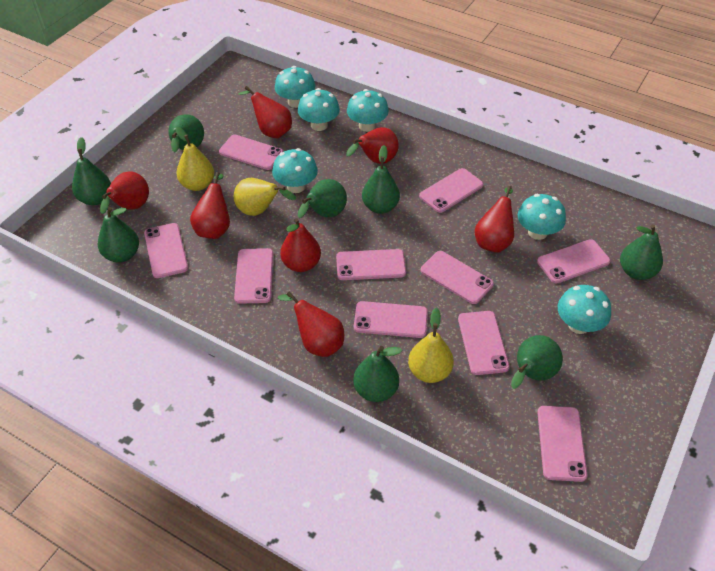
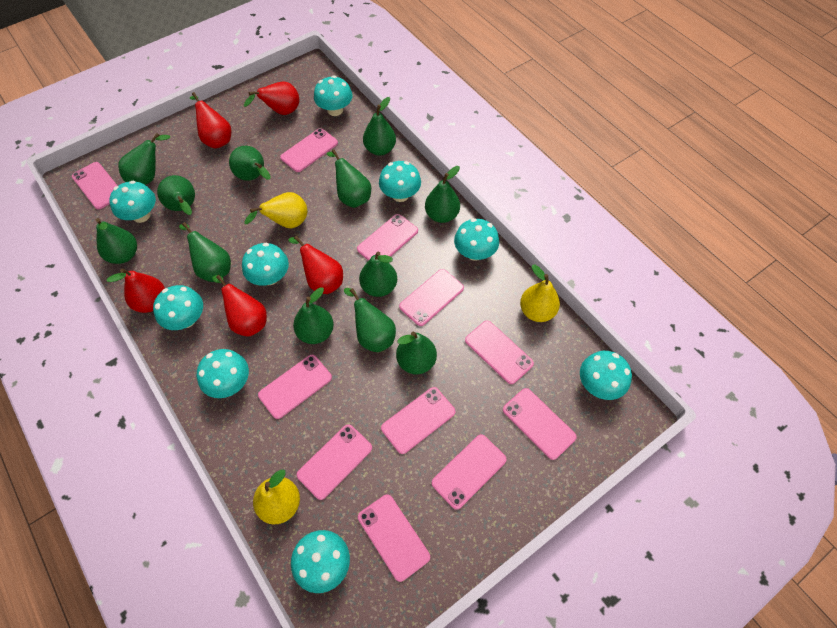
green pear: [72,137,111,205] [98,207,139,263] [168,114,204,152] [298,179,347,218] [353,346,402,402] [362,145,400,214] [511,335,563,389] [620,224,663,280] = 8 -> [96,218,137,264] [118,133,170,185] [157,175,195,215] [179,222,231,282] [229,146,271,181] [293,287,334,344] [327,149,371,208] [344,288,396,352] [359,252,397,297] [363,97,396,156] [396,331,437,374] [425,166,460,223] = 12
pink phone: [144,223,188,278] [219,135,283,170] [234,248,273,304] [336,249,406,280] [354,301,428,338] [419,168,483,213] [421,251,494,304] [458,311,510,375] [537,239,611,283] [537,406,587,482] = 10 -> [72,162,118,210] [258,355,332,419] [280,128,338,172] [297,424,372,500] [357,214,418,261] [358,494,430,582] [381,387,456,454] [399,269,464,326] [432,434,507,510] [465,321,534,384] [503,388,577,460] = 11
red pear: [100,172,149,214] [190,172,230,239] [238,86,292,138] [278,292,344,357] [280,218,321,272] [346,127,399,164] [475,186,514,253] = 7 -> [107,269,165,313] [190,92,231,149] [212,275,267,337] [244,81,299,115] [288,236,343,294] = 5
turquoise mushroom: [272,148,318,193] [275,66,315,108] [298,88,340,131] [347,89,389,132] [518,194,566,240] [558,285,611,334] = 6 -> [109,181,156,223] [153,285,203,330] [197,349,249,398] [242,243,289,286] [291,530,350,593] [314,75,353,116] [379,161,421,202] [454,218,499,261] [580,351,632,400] = 9

